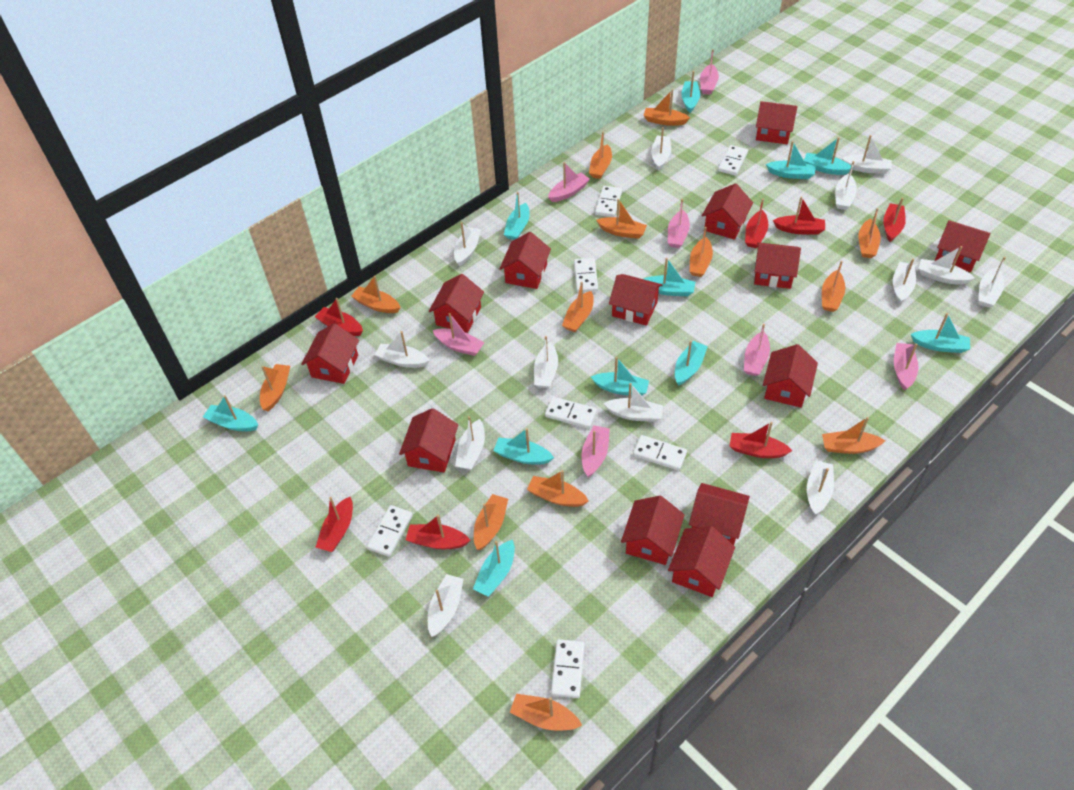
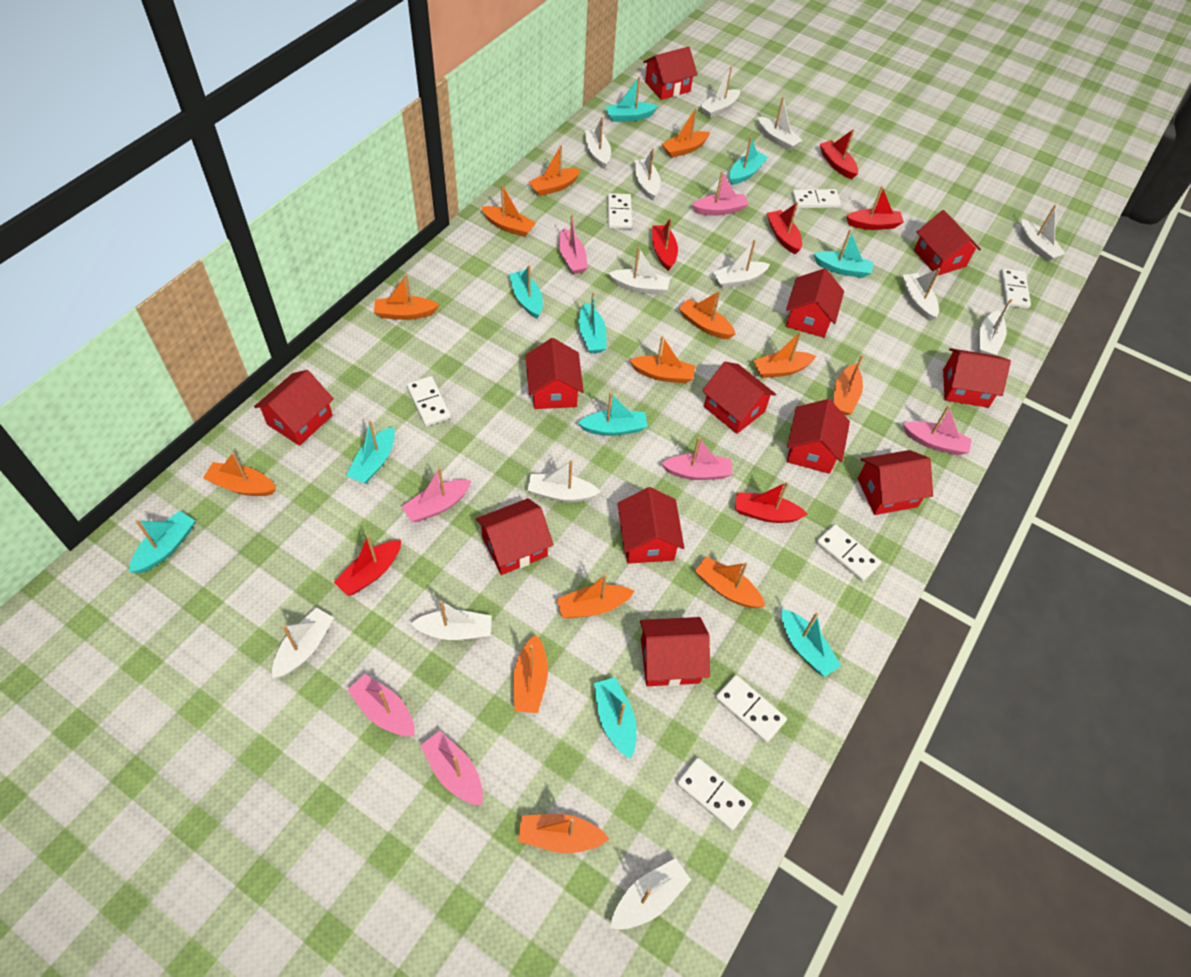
red boat: [315,298,363,336] [315,497,353,552] [406,515,471,549] [730,422,793,458] [745,199,768,248] [773,196,825,234] [883,198,906,242] = 7 -> [334,535,401,596] [652,217,678,271] [735,482,808,523] [767,202,802,254] [820,129,858,179] [846,186,904,230] = 6
red house: [301,323,359,384] [399,408,458,472] [429,274,484,333] [499,232,551,289] [609,274,662,326] [621,496,685,565] [668,526,735,597] [689,483,750,545] [702,183,753,240] [754,242,801,289] [756,101,797,144] [763,344,818,408] [935,220,991,272] = 13 -> [254,370,334,446] [476,498,553,575] [525,338,584,409] [618,487,684,564] [640,617,710,686] [643,47,698,100] [702,362,776,434] [786,268,844,338] [787,399,850,474] [857,450,933,515] [914,210,981,276] [943,348,1011,408] = 12
turquoise boat: [203,395,258,431] [473,540,515,597] [493,428,554,464] [504,192,529,240] [591,357,649,396] [644,258,695,296] [675,341,708,386] [681,71,700,113] [766,141,816,179] [804,137,851,175] [911,313,970,353] = 11 -> [129,511,195,573] [346,420,395,484] [509,265,543,319] [578,292,607,353] [578,392,648,436] [594,677,637,759] [605,76,658,122] [729,136,768,185] [782,609,841,677] [814,229,874,278] = 10

